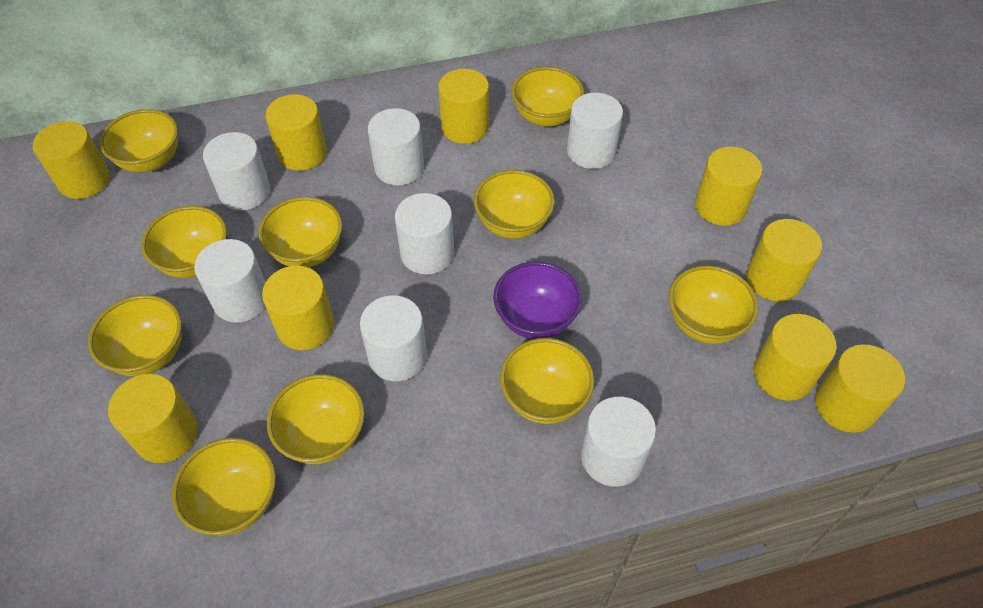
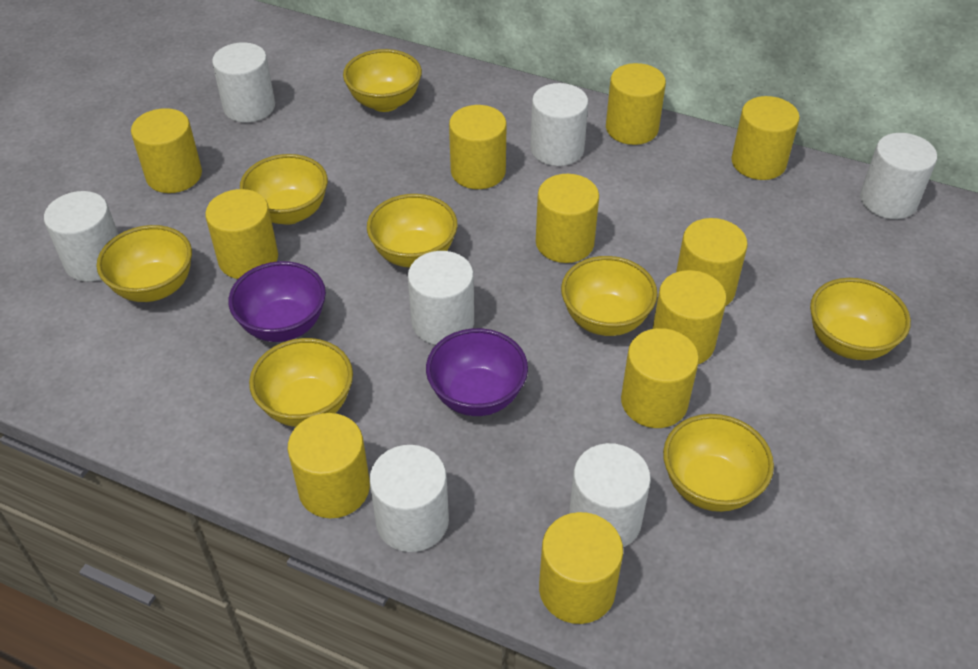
purple bowl: [493,261,582,339] = 1 -> [228,261,326,342] [426,328,528,416] = 2
yellow bowl: [88,295,182,376] [99,109,178,173] [141,206,227,278] [172,438,276,536] [259,197,342,267] [267,374,365,464] [474,170,555,239] [500,338,594,424] [511,67,584,127] [669,266,758,344] = 10 -> [97,225,192,302] [240,154,328,225] [249,338,353,427] [343,49,422,112] [367,194,458,268] [561,256,658,336] [663,414,774,512] [810,278,911,360] = 8
yellow cylinder: [33,121,110,199] [108,374,198,463] [262,266,334,350] [265,94,327,171] [438,69,489,144] [695,147,762,226] [746,219,822,301] [753,314,837,401] [815,344,905,433] = 9 -> [131,108,202,193] [205,189,278,279] [288,413,370,518] [449,105,507,189] [536,174,599,263] [539,512,623,624] [606,63,666,145] [621,328,699,428] [653,270,727,364] [676,218,748,306] [731,96,800,180] = 11

